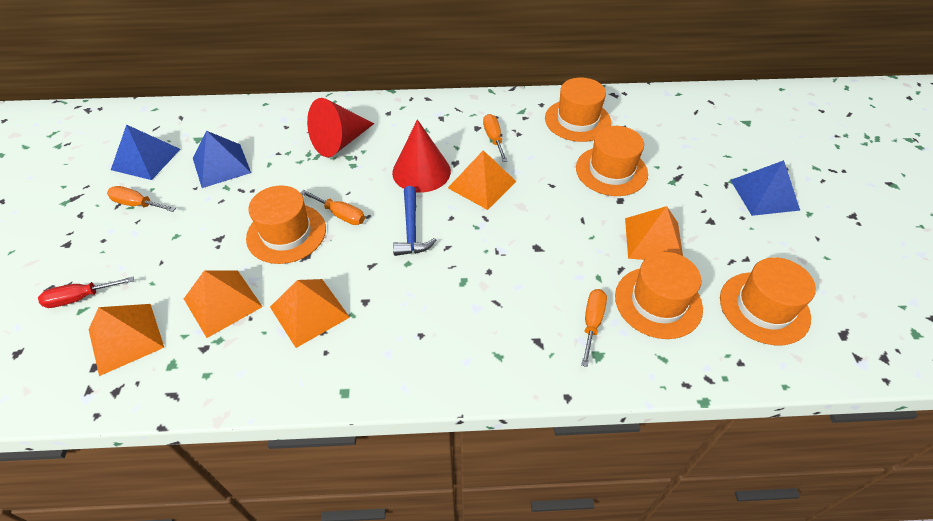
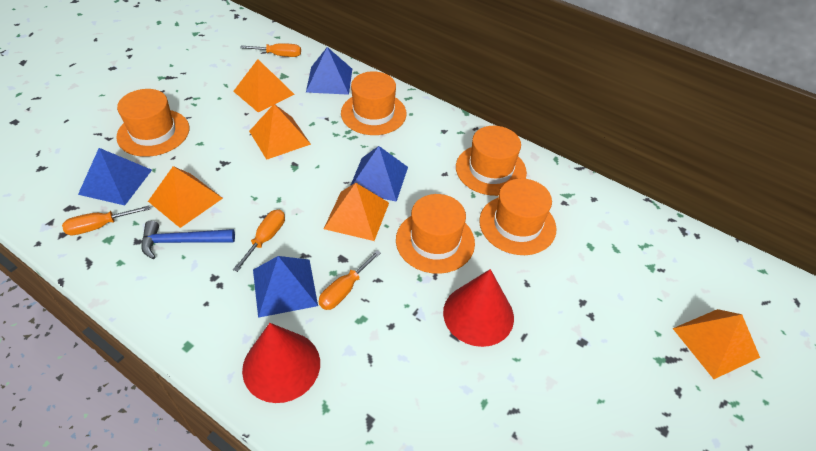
blue pyramid: [111,125,180,180] [193,131,251,188] [730,160,800,216] = 3 -> [78,148,152,205] [253,256,318,318] [306,47,352,95] [350,146,408,202] = 4
red screwdriver: [38,277,134,308] = 1 -> none = 0

